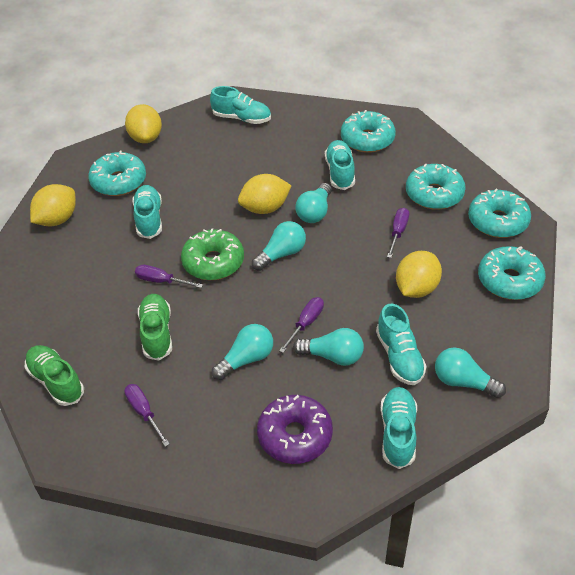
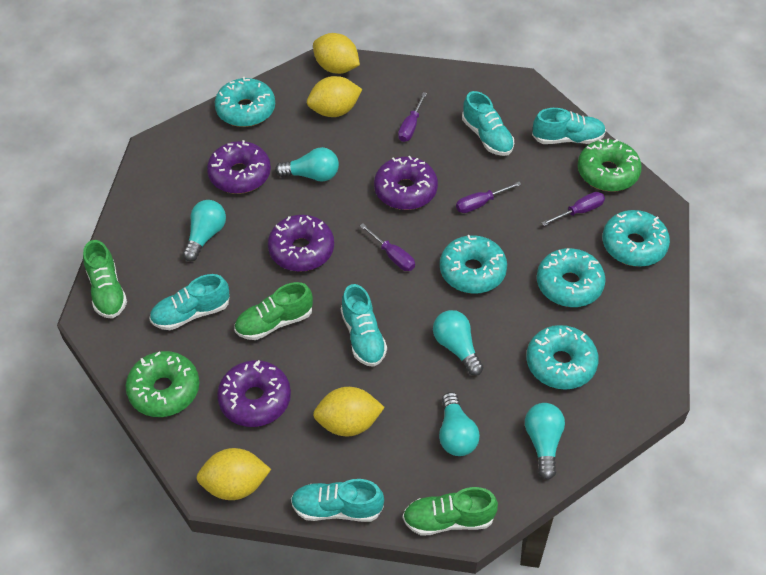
green donut: [181,228,244,280] = 1 -> [126,351,199,417] [577,138,642,192] = 2
green shoe: [25,345,84,406] [138,294,172,361] = 2 -> [83,240,127,319] [234,282,313,340] [403,487,498,536] = 3
purple donut: [257,395,333,464] = 1 -> [207,140,271,194] [217,360,291,427] [268,215,334,272] [374,156,438,210] = 4

